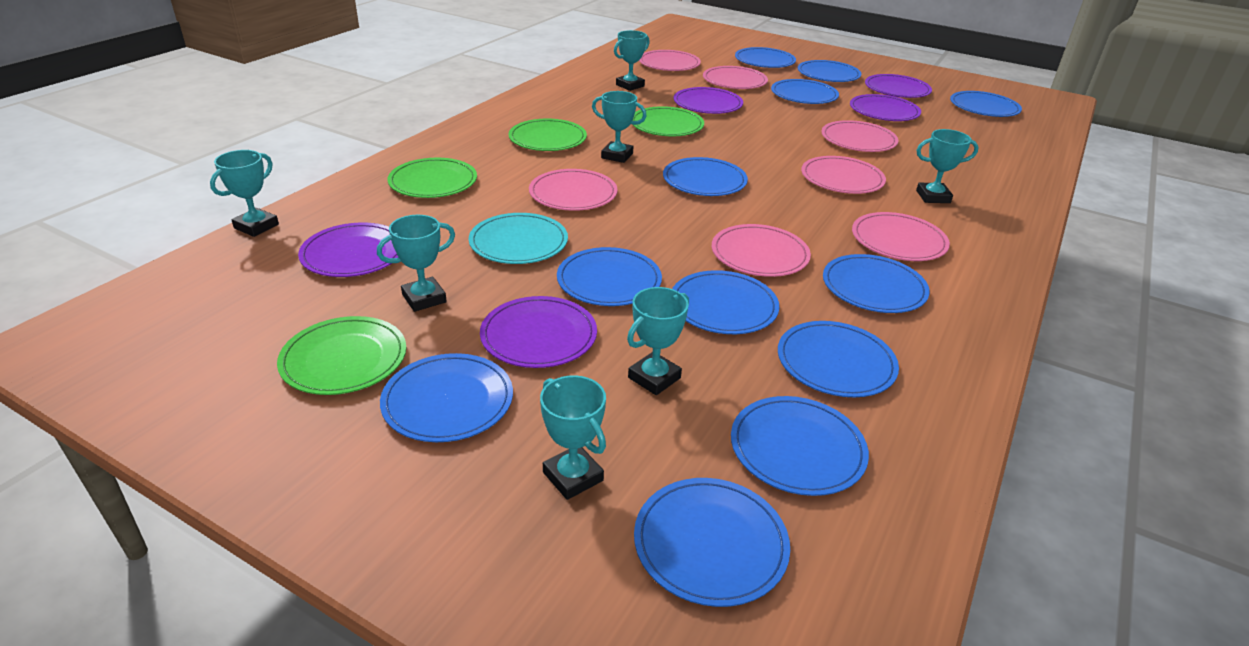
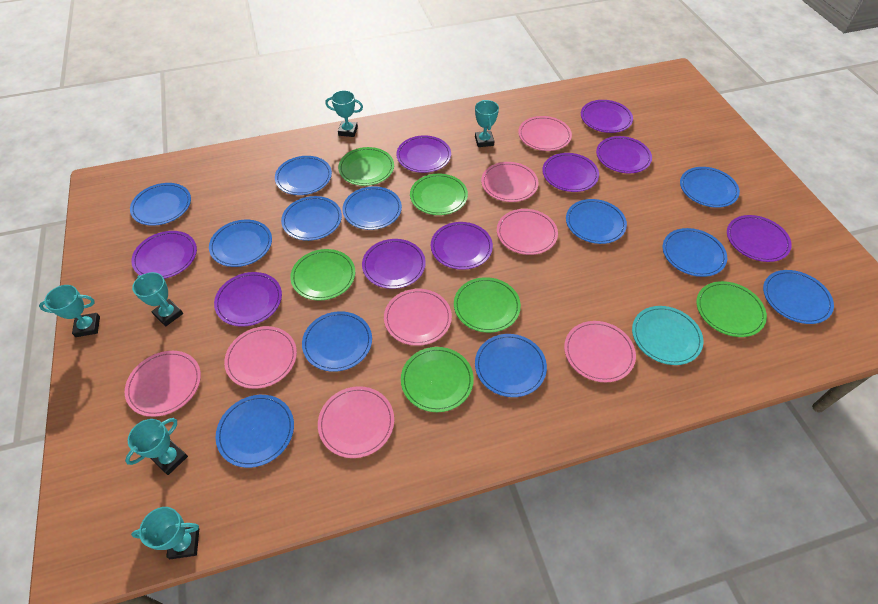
green plate: [277,316,406,395] [387,158,477,198] [508,118,587,151] [632,106,704,136] = 4 -> [290,249,355,300] [338,147,394,186] [401,347,474,412] [410,174,468,215] [454,277,521,333] [696,281,767,337] = 6
pink plate: [529,169,618,211] [639,50,701,71] [703,66,768,89] [712,224,811,277] [801,156,886,194] [821,120,898,152] [852,212,950,261] = 7 -> [125,351,201,417] [224,326,297,389] [318,386,394,458] [384,289,452,346] [481,162,538,202] [497,209,558,255] [518,116,572,151] [564,321,636,382] = 8
purple plate: [298,223,398,277] [480,296,597,368] [674,87,743,114] [850,94,921,121] [865,74,932,98] = 5 -> [131,231,197,279] [214,272,282,327] [362,239,426,289] [396,135,451,173] [431,222,493,270] [542,153,599,192] [581,100,633,133] [596,136,652,173] [727,215,792,262] = 9
turquoise trophy: [210,150,279,237] [377,215,455,312] [540,375,606,500] [592,91,646,163] [614,30,650,91] [627,287,689,395] [916,129,979,203] = 7 -> [39,285,100,337] [125,418,188,475] [131,507,199,559] [132,272,183,326] [325,90,363,137] [475,100,499,147] = 6

